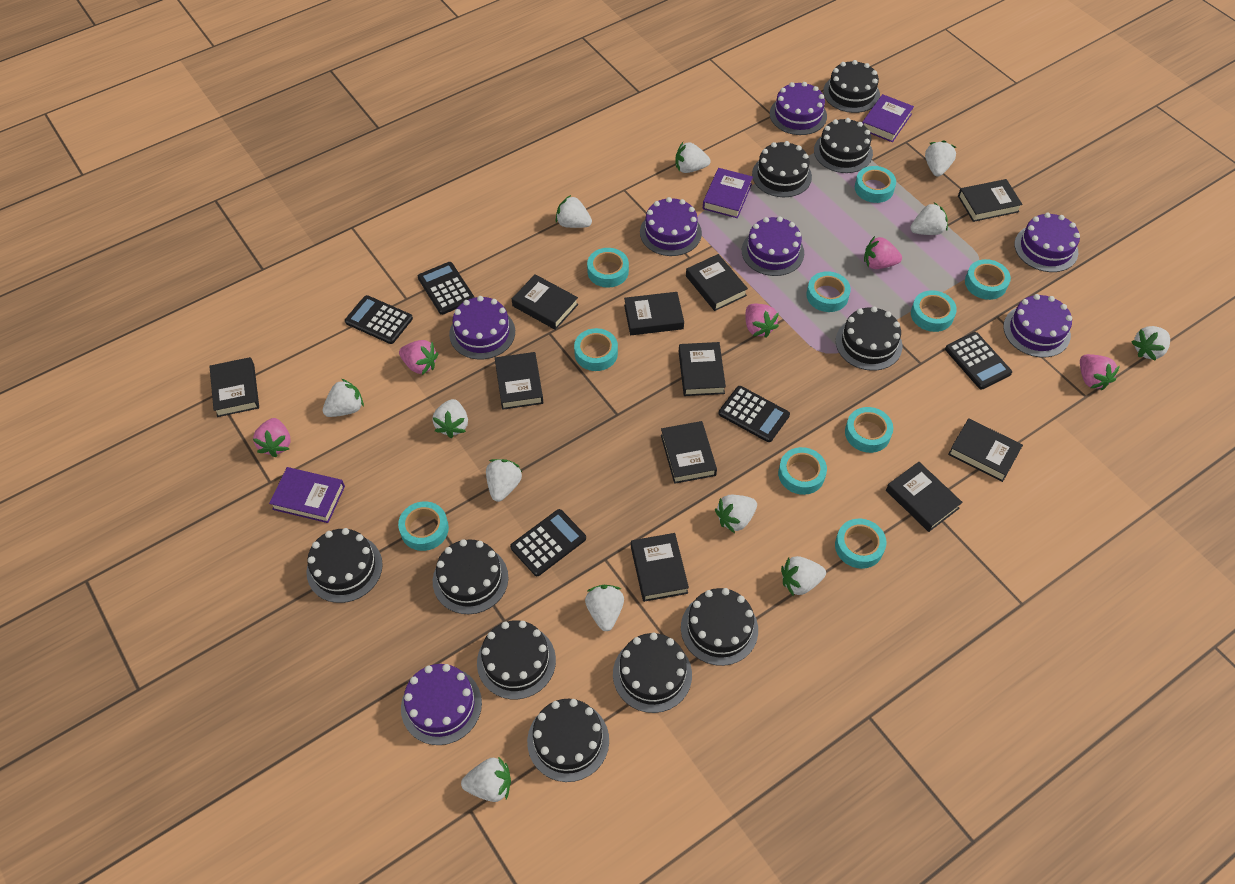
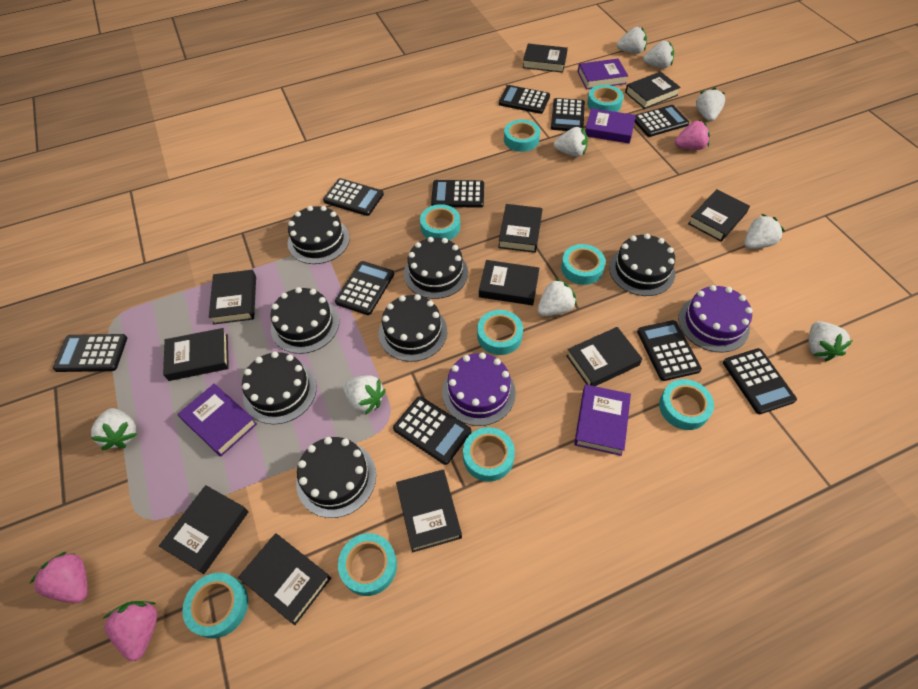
black cake: [306,528,383,603] [433,539,509,614] [477,620,556,699] [527,699,609,782] [613,633,692,713] [681,588,758,666] [752,141,812,197] [814,118,873,173] [823,60,880,113] [836,306,902,371] = 10 -> [242,351,317,424] [271,287,339,354] [288,206,350,264] [296,437,376,518] [379,294,447,362] [404,237,468,299] [609,234,675,296] = 7
black calculator: [345,295,413,344] [418,262,474,315] [510,509,586,576] [718,386,790,442] [945,332,1012,389] = 5 -> [53,334,127,372] [323,178,384,216] [335,261,394,315] [393,396,471,465] [431,180,484,208] [499,85,550,114] [551,98,585,131] [635,105,689,137] [637,320,702,381] [723,348,797,414] = 10
pink strawberry: [253,418,291,457] [399,340,438,375] [745,304,779,338] [864,236,902,269] [1080,354,1120,390] = 5 -> [30,552,88,603] [104,601,157,661] [675,120,710,150] = 3
purple book: [269,467,345,523] [703,168,753,218] [862,94,914,142] = 3 -> [178,383,257,457] [574,385,631,456] [578,59,628,89] [585,108,636,143] = 4
purple cake: [401,664,482,745] [449,296,515,359] [640,197,702,256] [742,217,804,276] [770,82,827,135] [1003,294,1072,358] [1014,213,1080,272] = 7 -> [442,352,516,426] [678,285,753,353] = 2
turquoise tape: [398,501,449,551] [574,328,618,371] [587,248,629,288] [778,447,827,495] [806,271,851,312] [835,519,886,569] [845,407,893,453] [855,166,896,203] [911,290,957,332] [965,259,1011,300] = 10 -> [182,573,248,639] [338,533,397,596] [420,204,460,240] [463,427,515,482] [477,310,523,355] [504,120,540,152] [561,244,606,285] [587,85,623,112] [659,379,714,430] = 9
white strawberry: [323,379,364,417] [432,399,468,438] [461,757,511,802] [486,459,522,502] [556,195,592,228] [585,585,624,631] [675,142,710,173] [715,495,757,533] [781,556,826,596] [910,202,948,235] [925,140,956,176] [1131,326,1170,361] = 12 -> [91,408,137,450] [343,375,386,415] [538,278,577,316] [554,127,588,157] [617,27,647,54] [643,41,674,68] [696,88,725,121] [744,214,785,249] [808,321,853,362] = 9

